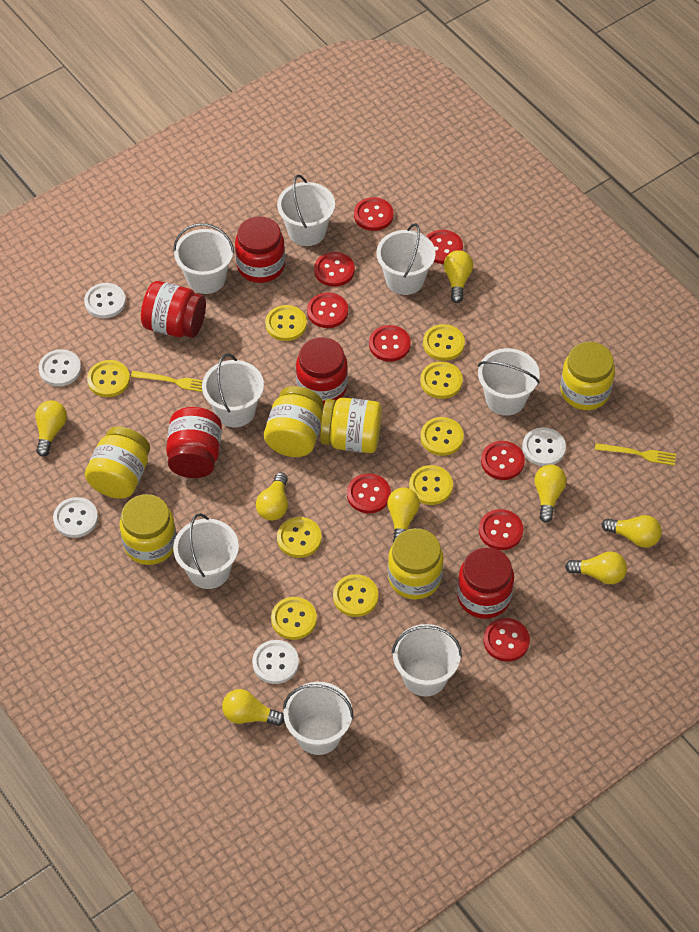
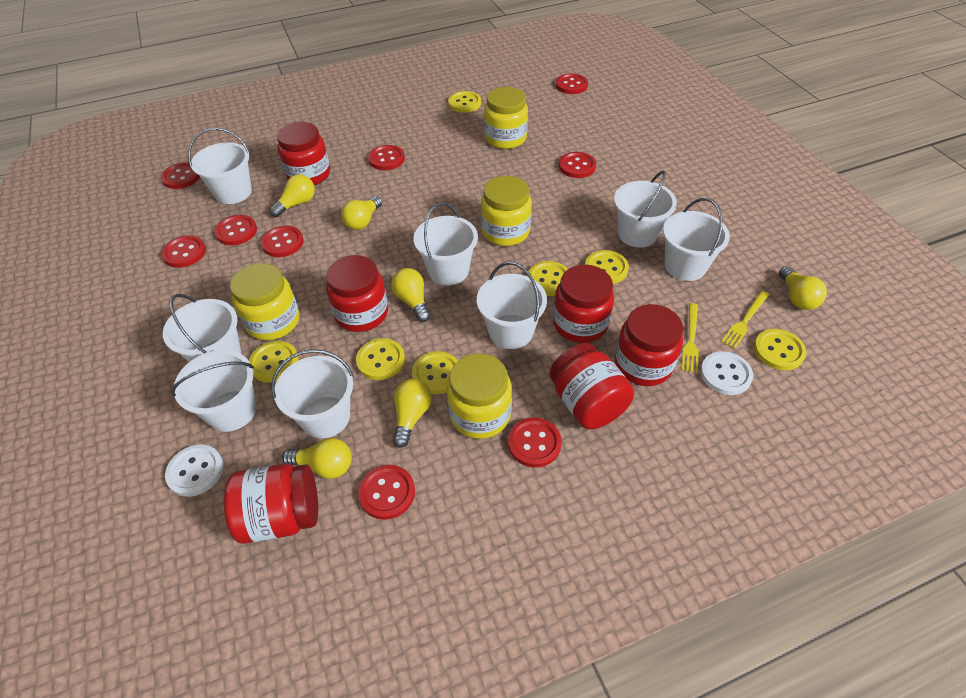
red jar: [141,281,206,338] [166,407,222,478] [235,216,285,283] [296,337,348,406] [457,547,514,619] = 5 -> [224,463,318,544] [277,122,330,185] [326,255,388,332] [549,343,634,429] [553,265,614,343] [615,304,683,386] = 6
white button: [38,349,81,386] [53,497,98,538] [84,283,126,318] [252,640,299,684] [522,427,566,466] = 5 -> [165,445,223,497] [700,351,753,395] = 2
yellow button: [87,360,130,397] [265,305,307,341] [271,597,317,640] [277,517,322,558] [333,574,379,617] [409,465,453,505] [420,361,463,399] [420,417,464,456] [423,324,465,361] = 9 -> [249,341,299,383] [356,338,405,380] [412,351,458,394] [448,91,481,113] [527,261,568,296] [585,250,629,284] [754,329,806,370] = 7
yellow jar: [85,426,150,499] [120,494,176,565] [264,386,324,457] [320,397,382,453] [388,528,444,600] [560,342,615,410] = 6 -> [230,263,299,340] [447,353,512,439] [481,176,532,246] [484,87,528,149] = 4
yellow light bulb: [35,400,67,457] [222,689,284,726] [256,472,288,521] [387,487,420,542] [444,250,473,303] [534,465,567,523] [565,552,627,584] [602,515,662,548] = 8 -> [270,174,315,217] [282,438,352,479] [341,196,382,230] [391,268,430,322] [393,379,432,448] [779,266,827,310] = 6

